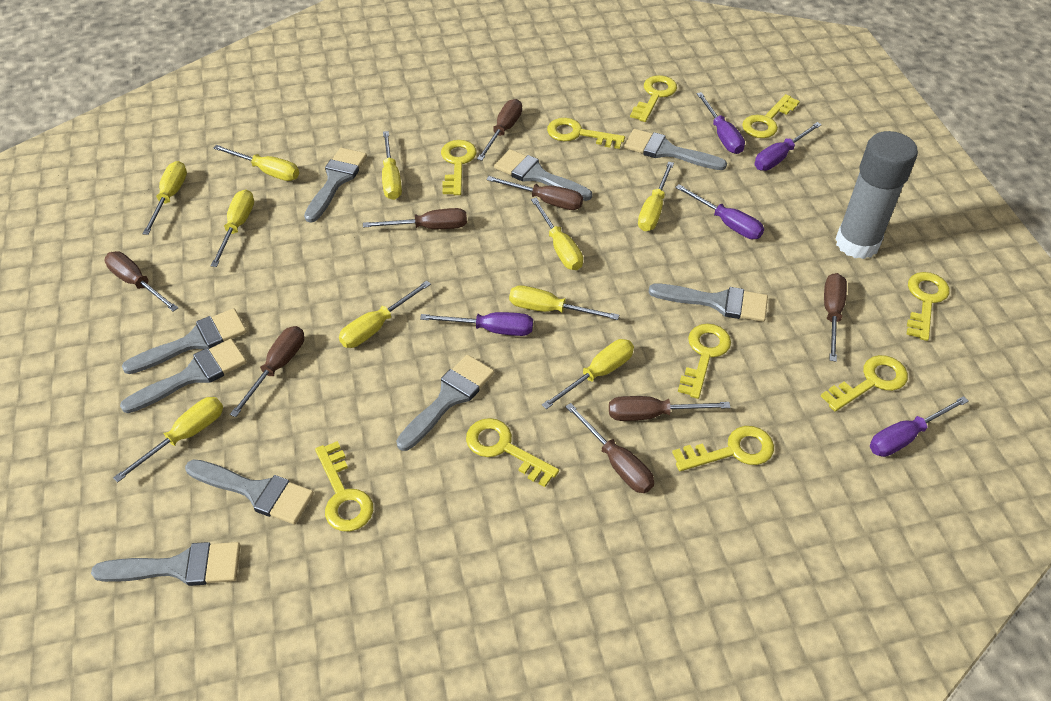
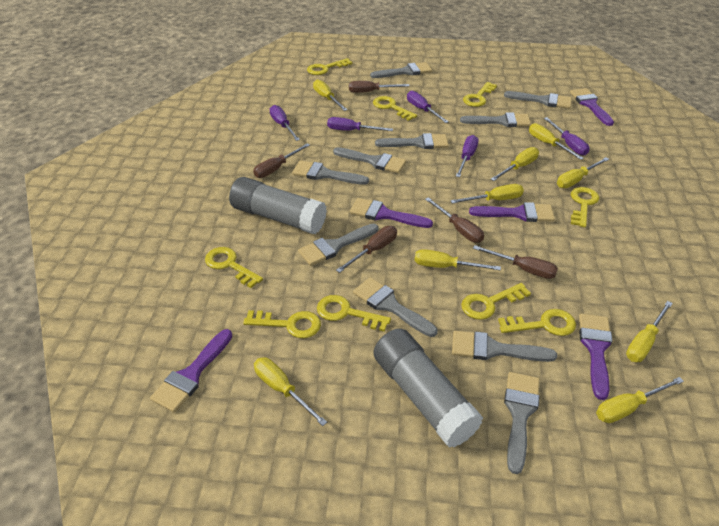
brown screwdriver: [104,251,178,312] [230,326,304,417] [363,208,467,229] [477,99,522,161] [486,176,583,210] [565,403,654,493] [609,396,731,421] [824,273,847,362] = 8 -> [253,143,310,178] [336,226,397,273] [349,81,409,93] [425,197,484,243] [473,245,558,279] = 5
grey brush: [91,542,241,586] [120,339,247,413] [122,308,247,374] [185,459,314,524] [304,148,367,223] [396,355,494,451] [494,149,592,201] [624,129,727,170] [648,284,768,322] = 9 -> [292,160,369,185] [298,224,379,266] [333,147,406,173] [353,277,438,337] [370,62,432,78] [375,133,449,149] [452,331,557,362] [460,112,531,127] [504,91,572,109] [504,372,540,474] = 10
grey glue stick: [836,131,918,259] = 1 -> [229,177,327,234] [373,328,483,448] = 2
purple brush: none = 0 -> [150,329,232,412] [350,198,433,228] [469,202,555,222] [570,88,614,126] [579,314,613,400] = 5
yellow key: [315,441,373,532] [441,140,477,195] [466,418,559,487] [547,118,625,149] [630,75,677,122] [672,426,774,471] [678,324,731,399] [742,94,800,138] [821,355,908,412] [906,272,950,341] = 10 -> [205,247,263,288] [243,310,321,338] [307,58,352,75] [317,295,391,332] [373,96,417,121] [461,283,531,320] [463,82,497,107] [498,309,576,336] [571,187,599,227] = 9
yellow screwdriver: [113,397,223,482] [142,161,187,235] [211,189,254,267] [213,145,299,181] [339,281,431,348] [382,131,402,200] [509,285,619,320] [531,198,583,270] [542,339,634,409] [638,162,674,231] = 10 -> [254,358,327,426] [313,79,347,111] [415,249,501,270] [450,184,524,204] [491,147,539,181] [529,123,584,160] [557,157,609,188] [596,377,684,423] [626,301,673,362] = 9

